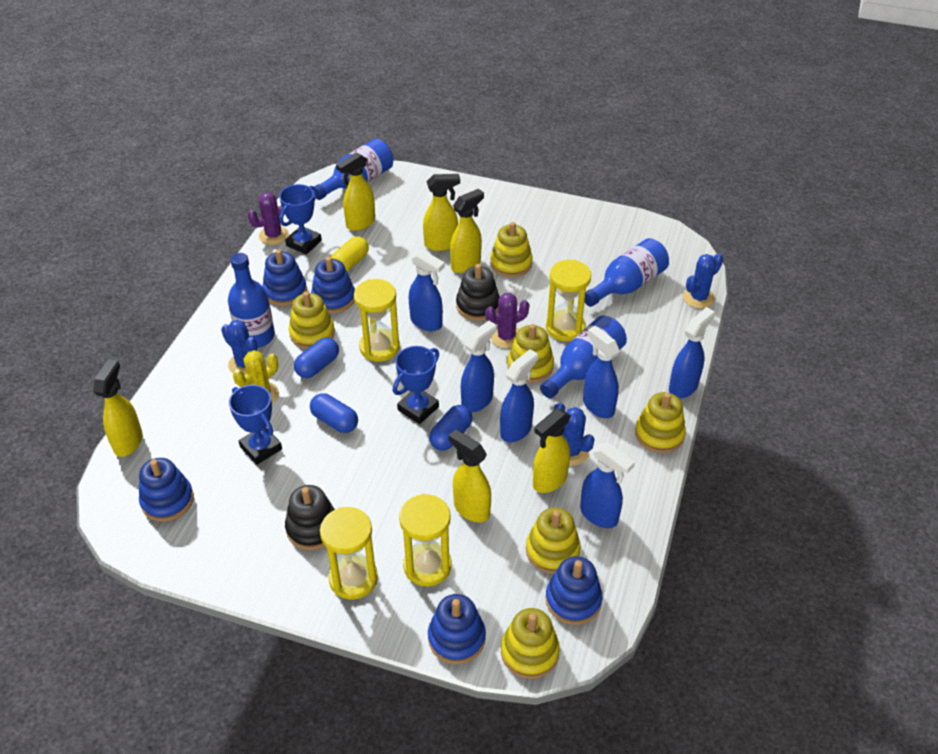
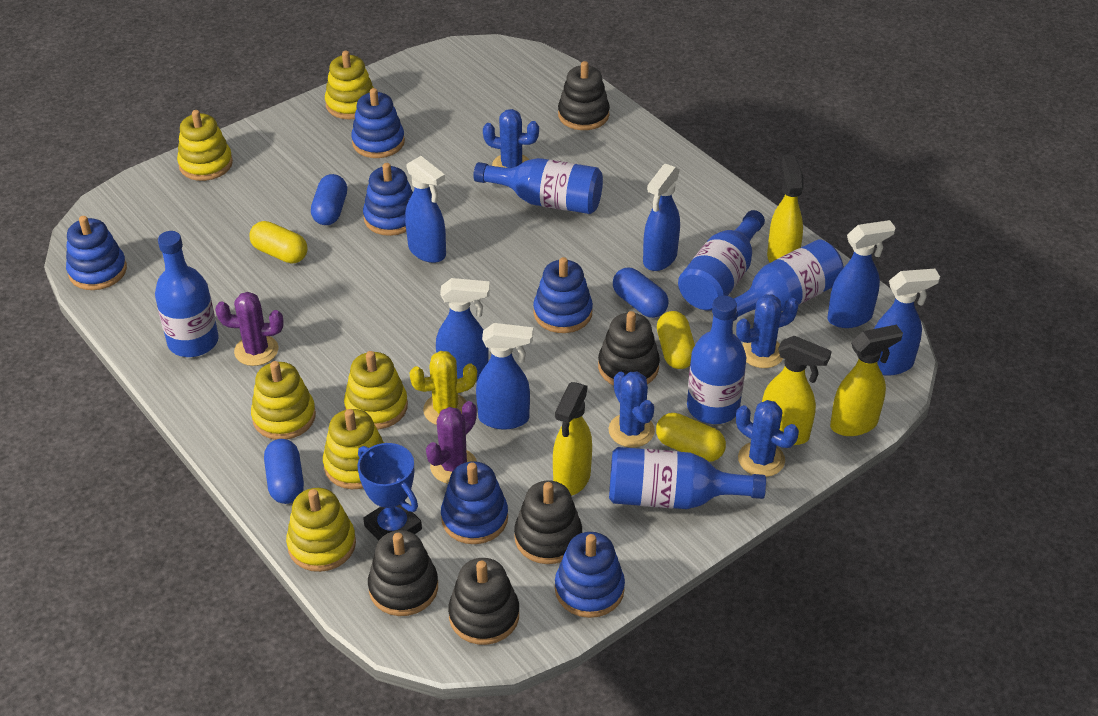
black stacking toy: [285,485,335,550] [456,264,500,321] = 2 -> [368,530,438,616] [448,558,519,645] [514,481,582,564] [558,61,610,130] [598,311,660,385] = 5
blue bottle: [228,253,275,348] [314,139,393,200] [540,315,627,398] [585,238,669,307] = 4 -> [155,231,219,357] [473,158,603,214] [609,447,766,509] [678,210,765,310] [687,296,746,424] [733,239,844,321] = 6
blue cactus: [221,320,258,375] [554,403,595,466] [683,253,723,309] = 3 -> [483,109,539,168] [609,371,655,447] [736,294,799,368] [736,400,799,477] = 4
blue stacking toy: [139,458,194,522] [262,249,307,306] [311,257,355,313] [428,594,486,664] [545,556,602,625] = 5 -> [66,216,127,290] [351,88,405,158] [363,163,413,236] [441,461,508,544] [533,257,593,333] [555,532,625,618] = 6
blue trophy: [229,385,282,465] [279,184,322,254] [392,346,439,424] = 3 -> [357,443,422,541] = 1
yellow capsule: [331,236,369,271] = 1 -> [249,221,308,264] [656,413,726,462] [657,311,695,369] = 3
yellow hourglass: [320,507,378,600] [354,279,400,362] [399,494,452,586] [546,260,591,341] = 4 -> none = 0
yellow spray bottle: [93,359,143,457] [336,152,375,231] [423,174,460,251] [448,430,491,522] [450,189,484,273] [533,408,571,493] = 6 -> [553,382,592,496] [762,336,832,445] [767,155,804,263] [830,325,903,436] = 4

